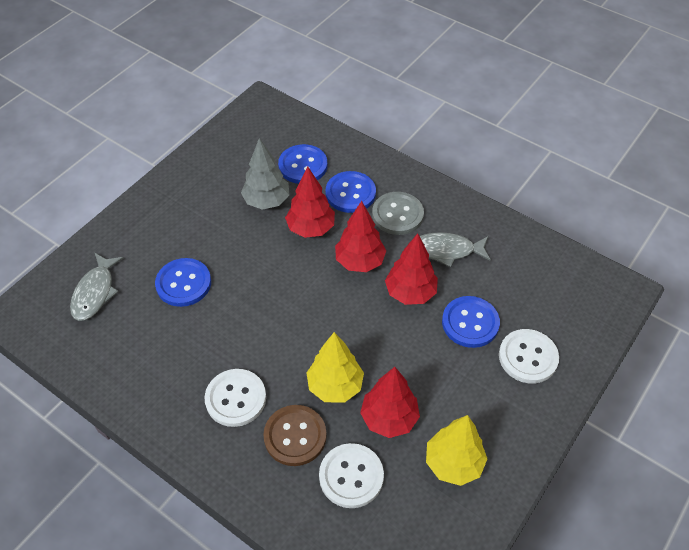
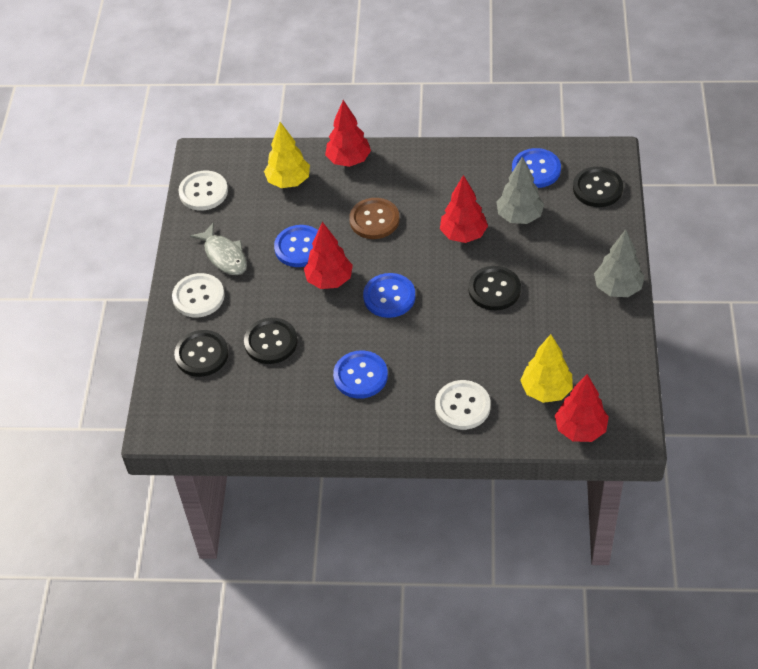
black button: none = 0 -> [174,330,229,377] [244,318,298,364] [469,266,521,310] [573,167,623,207] = 4
grey button: [372,192,424,235] = 1 -> none = 0
grey fish: [70,253,123,321] [420,232,491,267] = 2 -> [190,223,247,275] = 1
grey tree: [241,138,289,210] = 1 -> [497,156,544,224] [594,230,644,297] = 2

